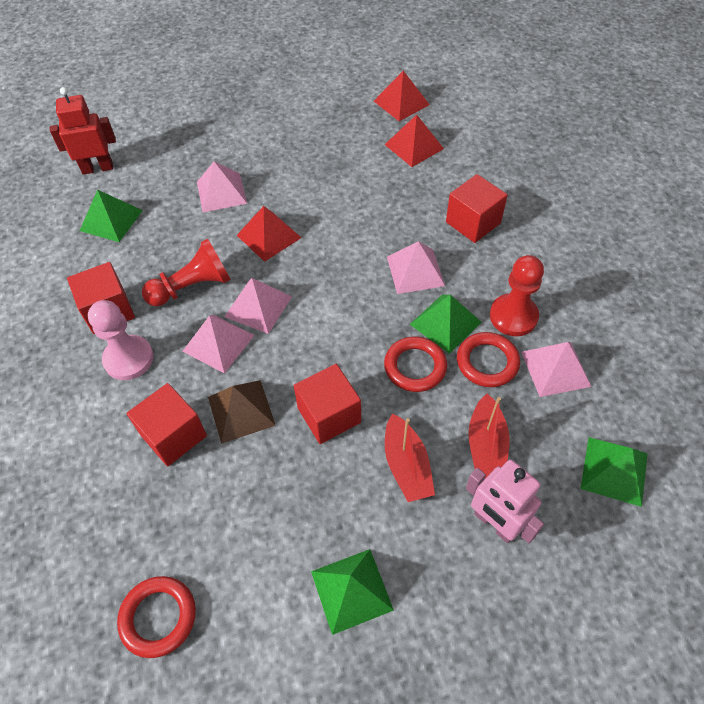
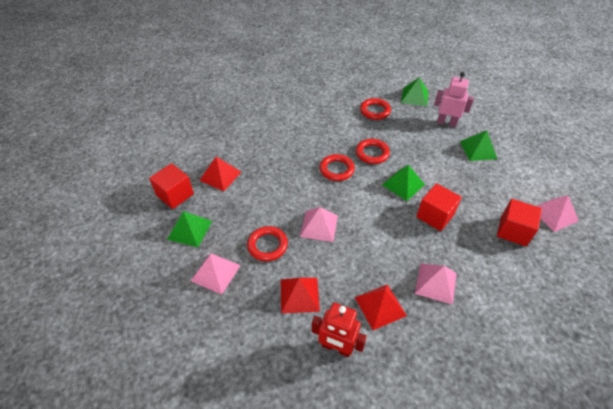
brown pyramid: [208,380,276,444] = 1 -> none = 0
pink pawn: [88,300,154,380] = 1 -> none = 0
pink pyramid: [182,315,255,373] [197,161,247,212] [224,278,292,334] [387,241,445,294] [521,342,592,397] = 5 -> [191,253,241,295] [300,207,338,242] [415,263,457,305] [537,195,579,232] = 4
red boat: [385,414,435,502] [469,393,509,478] = 2 -> none = 0
red cube: [67,262,135,334] [127,383,207,466] [294,364,361,444] [446,174,508,243] = 4 -> [149,163,194,209] [416,183,462,231] [497,199,542,246] = 3
red pawn: [142,238,231,306] [490,255,544,336] = 2 -> none = 0
red ring: [117,576,196,658] [384,337,447,392] [457,332,520,387] = 3 -> [247,226,288,261] [320,154,355,181] [356,139,390,164] [360,98,391,120] = 4

